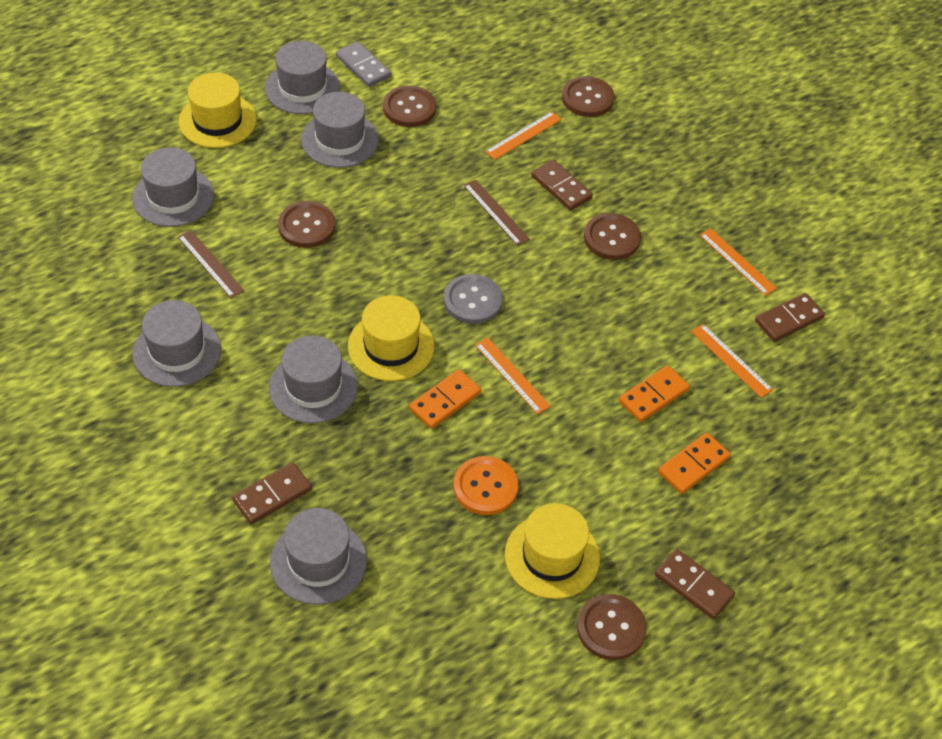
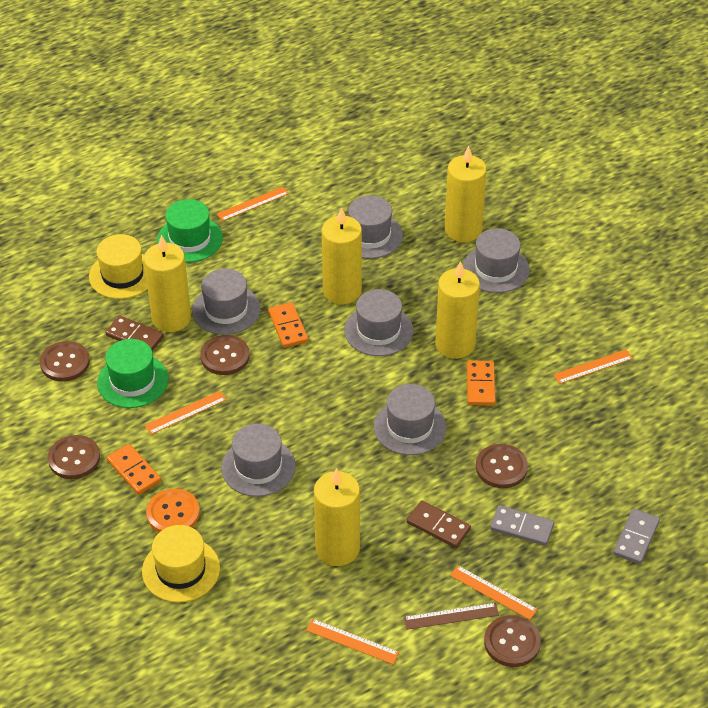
brown domino: [232,462,312,524] [531,159,593,211] [655,549,735,619] [755,293,825,342] = 4 -> [105,315,164,351] [407,500,471,548] = 2
brown ruler: [178,230,244,298] [463,180,530,246] = 2 -> [404,603,499,630] = 1
green hat: none = 0 -> [97,339,168,408] [157,199,223,262] = 2
grey button: [444,274,503,324] = 1 -> none = 0
grey domino: [336,41,391,87] = 1 -> [490,505,554,546] [613,508,660,564] = 2
orange ruler: [475,338,551,414] [485,112,562,160] [691,324,773,398] [700,228,777,296] = 4 -> [144,391,226,434] [217,187,289,221] [306,619,399,664] [450,565,538,620] [553,349,633,384] = 5
yellow candle: none = 0 -> [144,235,191,332] [314,468,360,566] [322,207,362,304] [435,261,480,359] [445,146,487,242] = 5
yellow hat: [179,72,257,148] [348,295,434,381] [505,503,600,599] = 3 -> [89,234,148,299] [142,525,220,603] = 2

